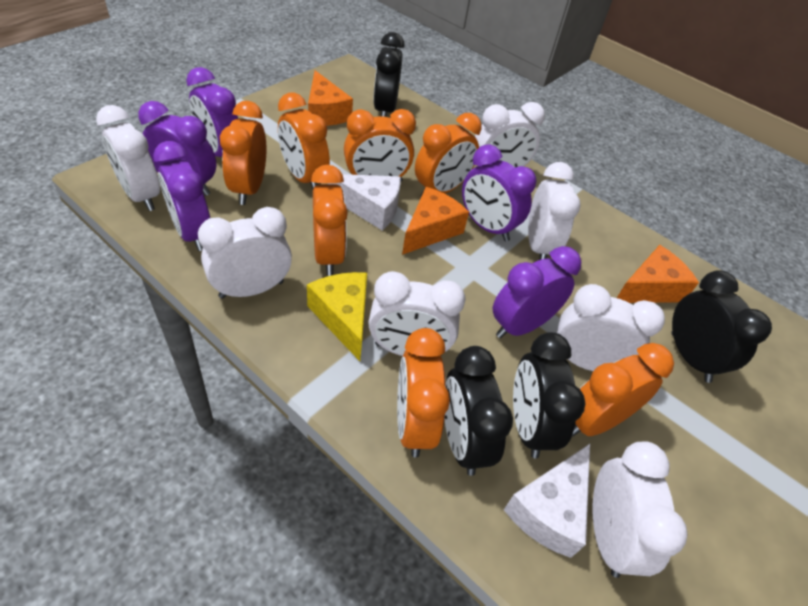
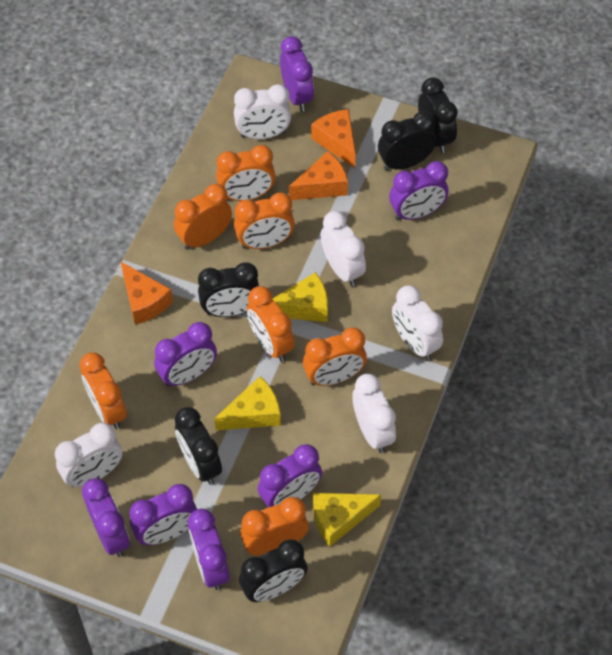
black clock: [373,32,405,117] [444,346,513,476] [513,332,586,459] [671,270,772,383] = 4 -> [175,407,222,485] [198,262,259,317] [239,539,308,602] [378,111,436,171] [418,77,458,153] = 5
purple clock: [138,101,216,196] [153,141,210,251] [186,67,238,157] [462,144,536,241] [493,246,581,338] = 5 -> [82,478,130,557] [129,484,197,545] [154,322,217,387] [188,509,229,590] [258,444,322,507] [280,36,314,112] [389,161,448,221] = 7
white cheese: [328,174,401,231] [504,444,590,558] = 2 -> none = 0
white clock: [96,105,160,211] [198,207,292,299] [368,271,466,356] [475,102,545,168] [528,162,581,260] [557,284,665,371] [592,441,688,578] = 7 -> [55,423,122,487] [234,84,291,139] [321,211,366,287] [353,374,396,453] [392,285,443,360] = 5
yellow cheese: [307,272,367,361] = 1 -> [214,376,281,430] [273,272,328,322] [313,493,381,547] = 3

